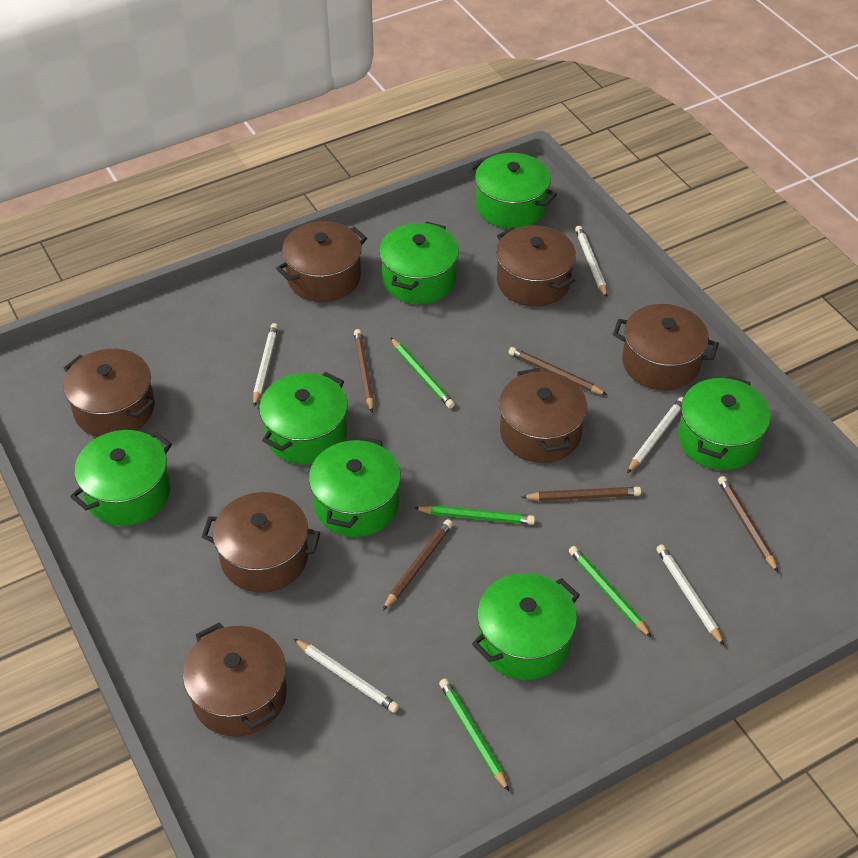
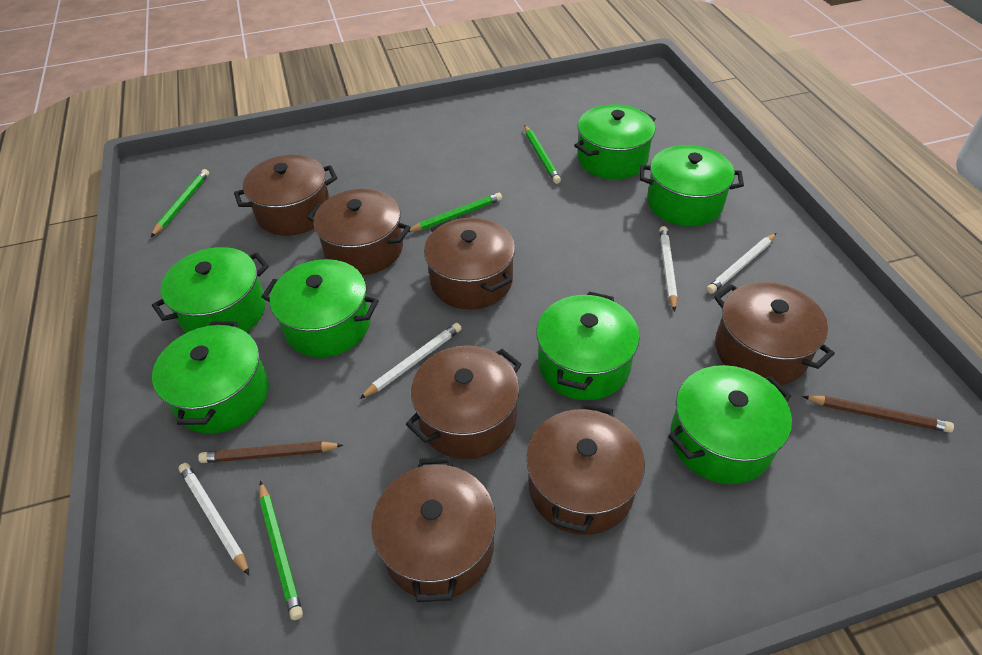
brown pencil: [354,329,374,412] [383,519,453,610] [508,347,607,395] [521,487,641,501] [718,476,778,572] = 5 -> [198,441,343,463] [802,396,954,433] = 2
white pencil: [253,323,278,407] [294,639,399,713] [575,226,607,298] [627,397,684,473] [656,545,724,646] = 5 -> [179,463,249,575] [360,323,462,399] [659,226,677,311] [707,233,777,294] = 4

